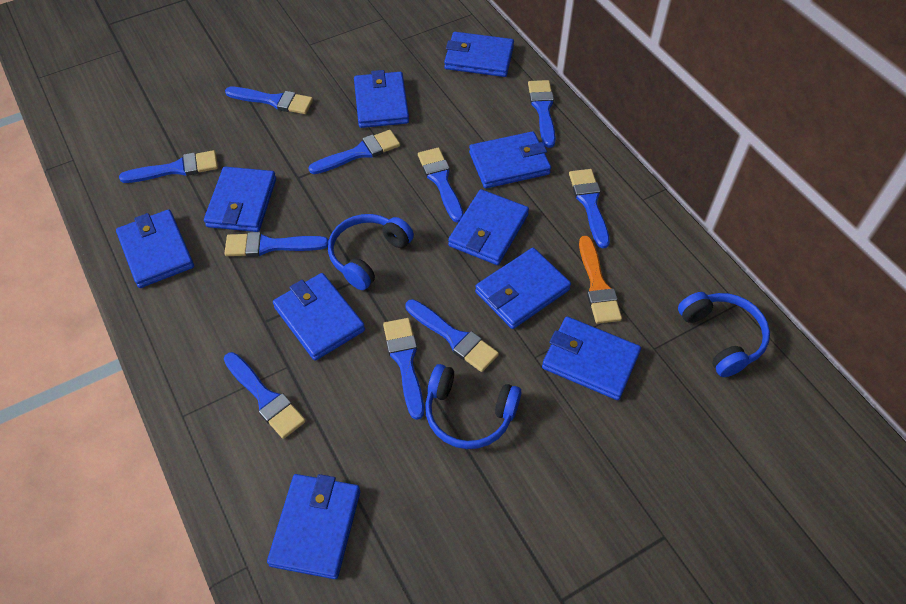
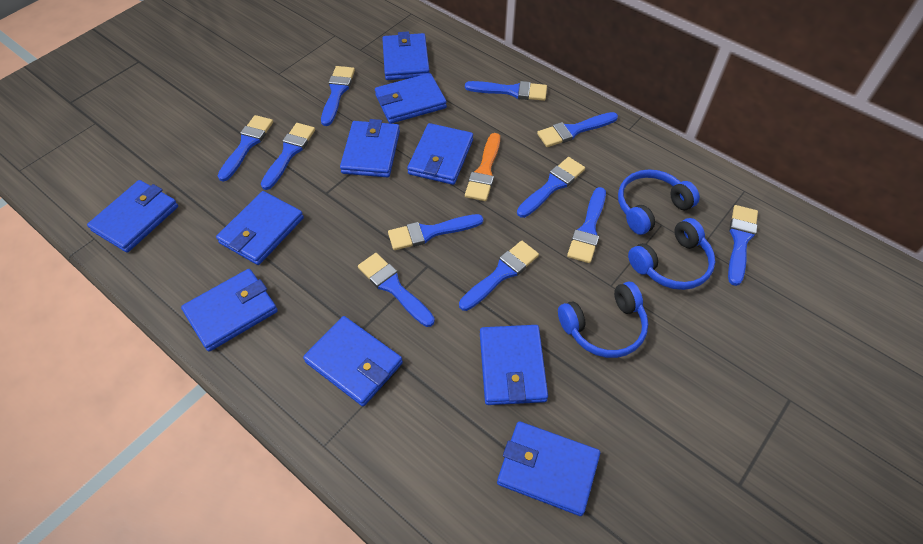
blue brush: [119,150,218,183] [224,232,329,257] [224,352,306,439] [225,87,313,114] [308,130,400,174] [383,318,424,420] [405,299,499,372] [418,147,464,223] [528,80,556,148] [569,169,610,249] = 10 -> [218,115,273,182] [261,123,315,190] [321,66,355,126] [358,253,435,327] [388,214,483,250] [459,241,539,311] [465,81,547,101] [517,157,585,218] [537,112,618,147] [567,187,606,263] [728,205,758,286] = 11

